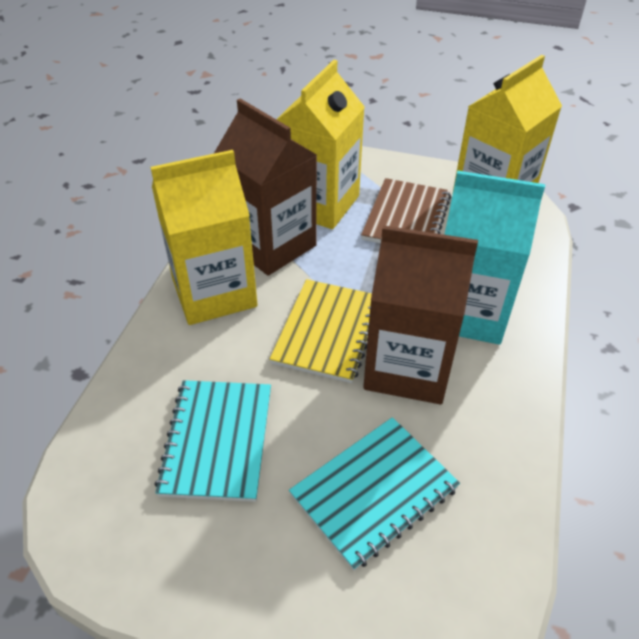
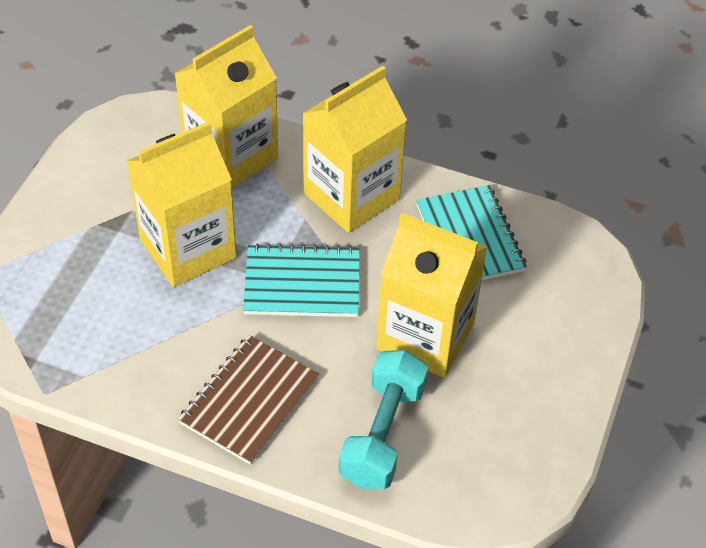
brown carton: [214,98,317,276] [363,225,478,404] = 2 -> none = 0
turquoise carton: [444,170,545,345] = 1 -> none = 0
turquoise dumbbell: none = 0 -> [339,350,428,489] = 1
yellow carton: [151,150,258,325] [276,60,365,229] [452,55,562,195] = 3 -> [127,121,237,287] [175,25,278,188] [302,66,407,233] [376,213,488,377] = 4
yellow notebook: [270,279,372,383] = 1 -> none = 0

